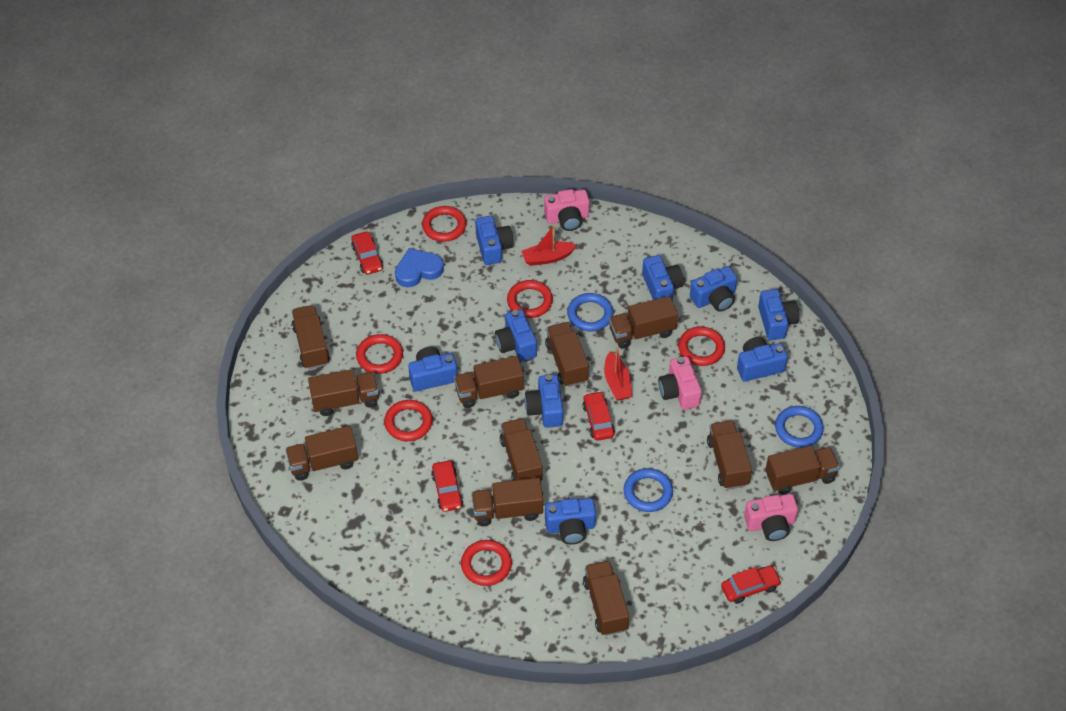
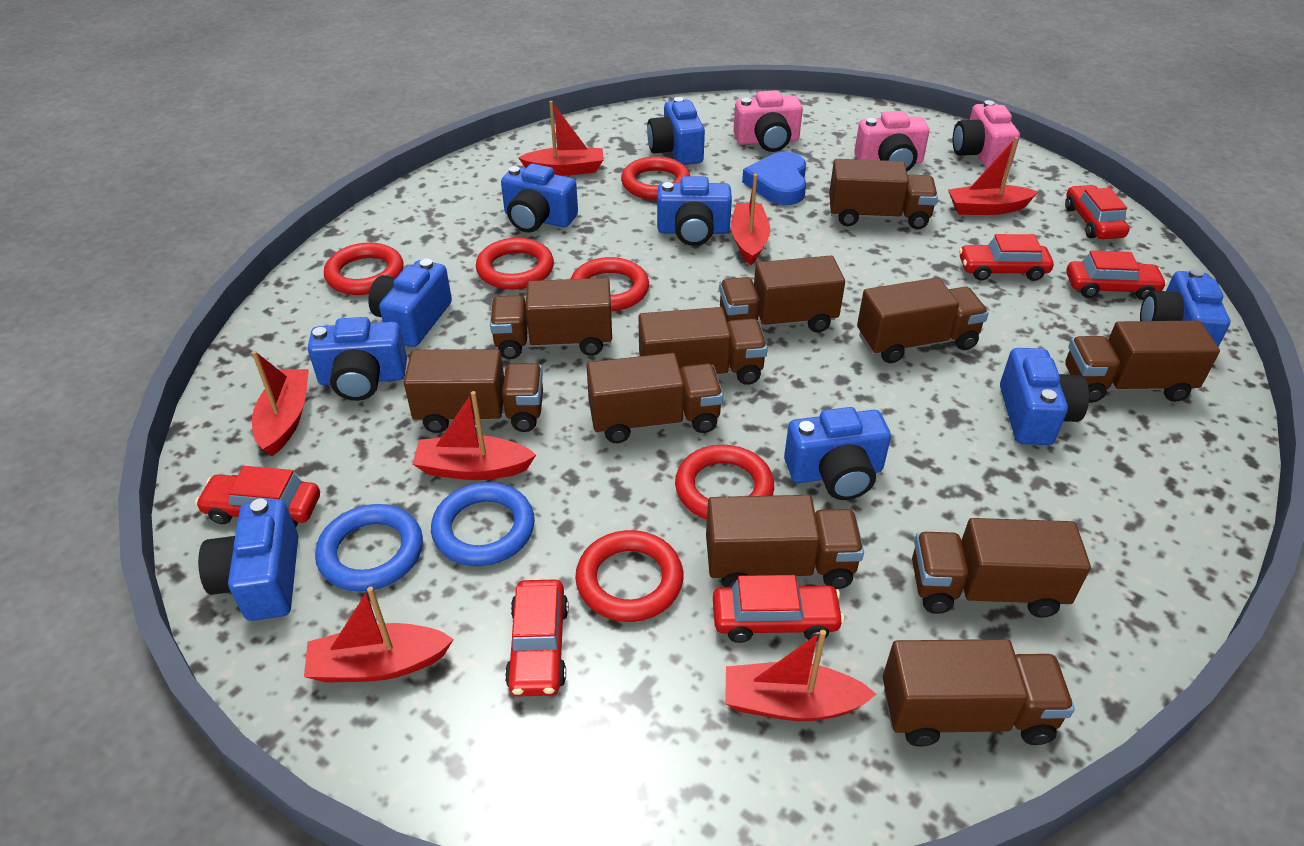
blue ring: [567,293,613,331] [624,468,673,512] [775,406,824,448] = 3 -> [315,504,423,592] [431,482,535,566] = 2
red boat: [522,225,577,266] [604,347,632,401] = 2 -> [252,351,309,456] [304,586,454,683] [412,391,536,480] [518,101,604,176] [725,630,876,721] [731,174,770,265] [948,137,1038,215] = 7
red car: [351,232,383,275] [431,461,463,512] [583,391,615,441] [721,566,782,604] = 4 -> [195,466,320,528] [505,579,569,697] [713,575,844,643] [959,234,1054,281] [1065,185,1130,239] [1066,250,1167,300] = 6

